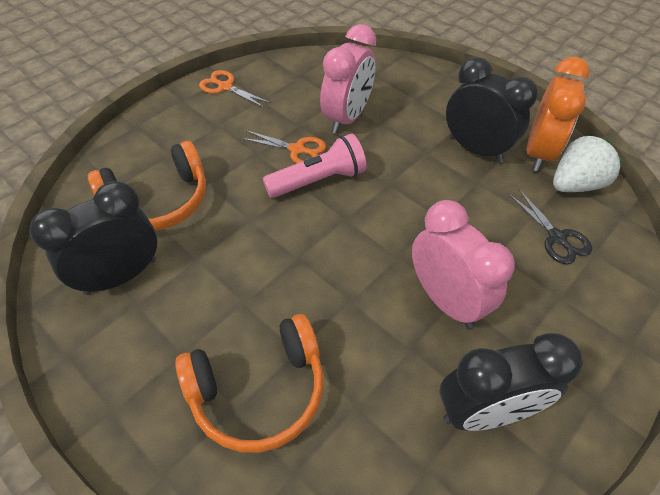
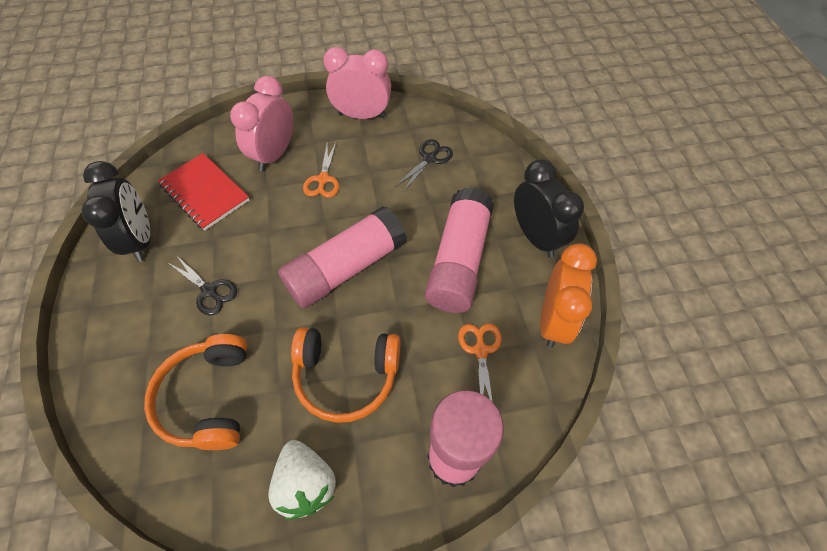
black clock: [29,181,157,295] [439,333,583,431] [446,57,538,163] = 3 -> [82,161,150,262] [514,159,584,258] = 2
black scissors: [509,189,592,264] = 1 -> [168,255,237,315] [395,139,453,192] = 2
pink flashlight: [263,133,367,198] = 1 -> none = 0
pink glue stick: none = 0 -> [278,206,407,308] [425,187,494,313] [427,390,504,487] = 3
red notebook: none = 0 -> [158,153,250,230] = 1

